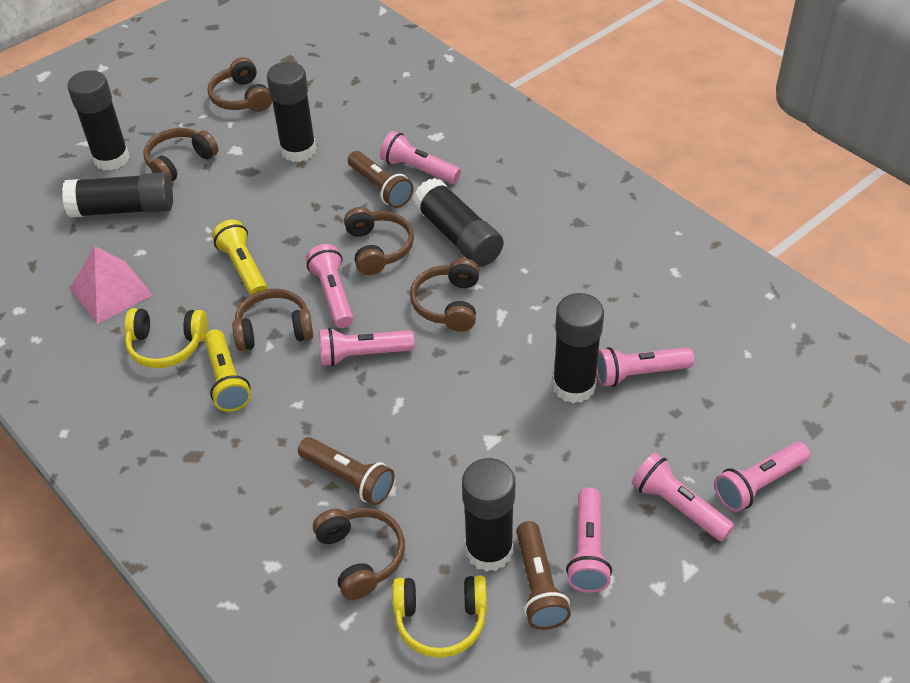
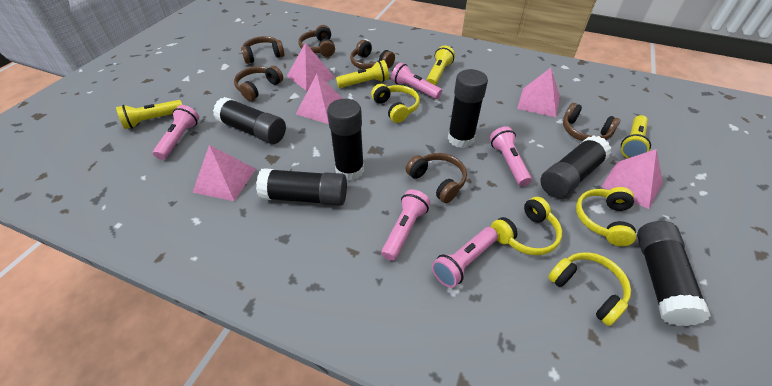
brown flashlight: [298,437,395,505] [348,151,413,208] [516,521,571,630] = 3 -> none = 0
pink flashlight: [306,244,353,328] [319,327,415,367] [380,131,461,184] [566,487,612,593] [596,347,694,387] [631,453,734,541] [714,442,810,512] = 7 -> [153,105,199,160] [381,189,430,261] [391,63,442,99] [432,227,498,288] [490,127,532,186] = 5
pink pyramid: [70,246,153,324] = 1 -> [192,145,256,201] [287,43,335,91] [296,74,343,124] [517,68,560,117] [601,149,663,209] = 5
yellow flashlight: [204,329,251,412] [212,219,267,295] = 2 -> [116,100,182,129] [336,60,389,88] [426,46,455,85] [621,115,651,158] = 4
yellow headphones: [125,308,208,368] [392,575,487,658] = 2 -> [371,84,420,123] [491,197,562,255] [548,252,631,326] [576,187,636,246] = 4

